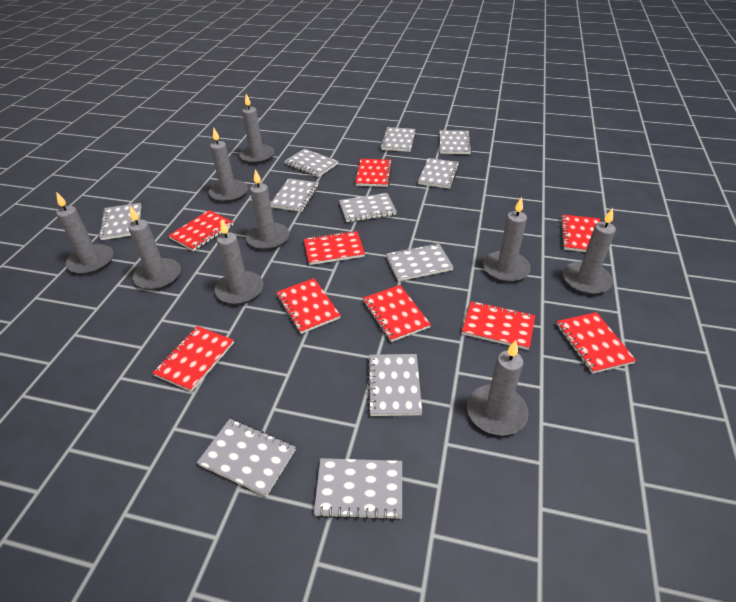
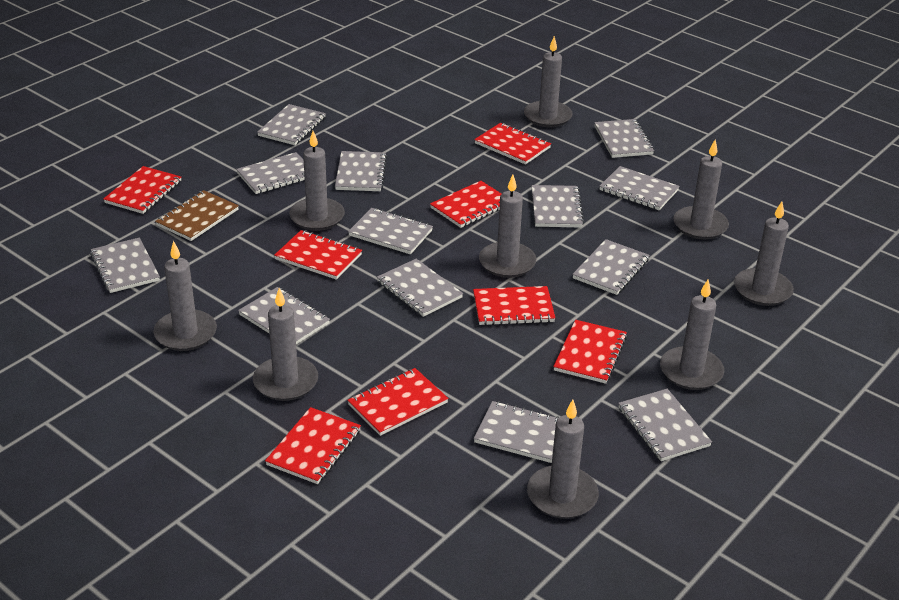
brown notebook: none = 0 -> [155,190,239,241] = 1
grey notebook: [99,203,141,240] [197,419,296,497] [271,178,319,212] [284,149,339,177] [314,458,402,520] [339,193,397,222] [367,354,422,416] [380,127,415,152] [386,243,454,281] [418,158,460,189] [440,130,472,154] = 11 -> [90,237,160,293] [236,152,305,194] [238,287,330,344] [257,104,326,145] [335,151,387,191] [348,208,433,254] [377,259,463,317] [474,401,559,463] [532,185,584,228] [572,239,650,295] [594,119,654,158] [599,166,680,210] [618,389,712,461] = 13
red notebook: [152,326,234,392] [168,210,234,251] [276,278,341,334] [304,231,365,265] [355,159,392,187] [363,285,431,342] [462,301,535,350] [556,312,636,374] [560,214,600,252] = 9 -> [103,166,181,214] [265,407,361,484] [274,230,362,280] [347,368,449,436] [430,181,502,228] [473,286,555,325] [474,123,551,165] [553,320,627,384] = 8

